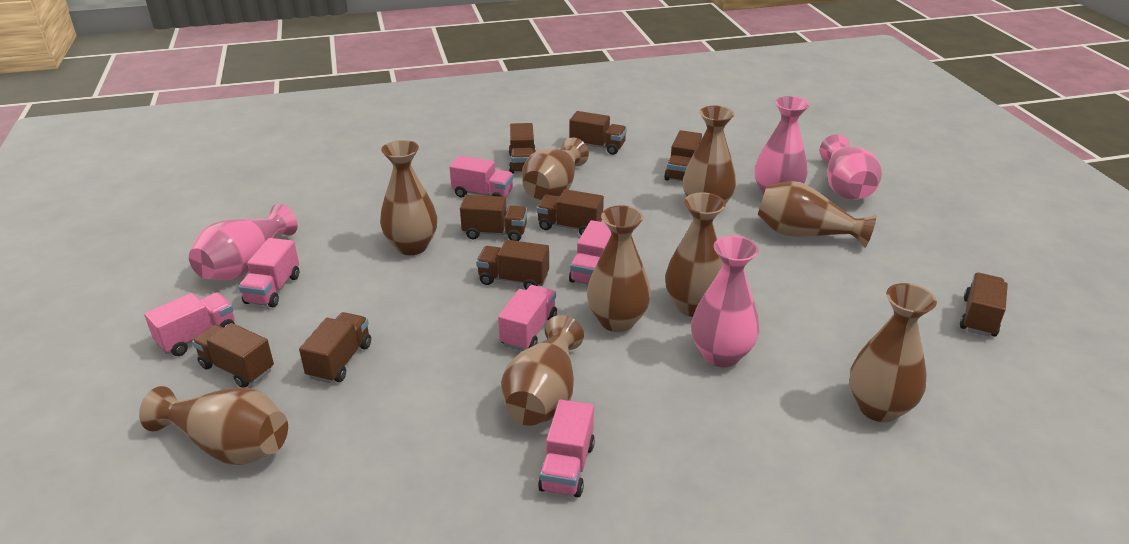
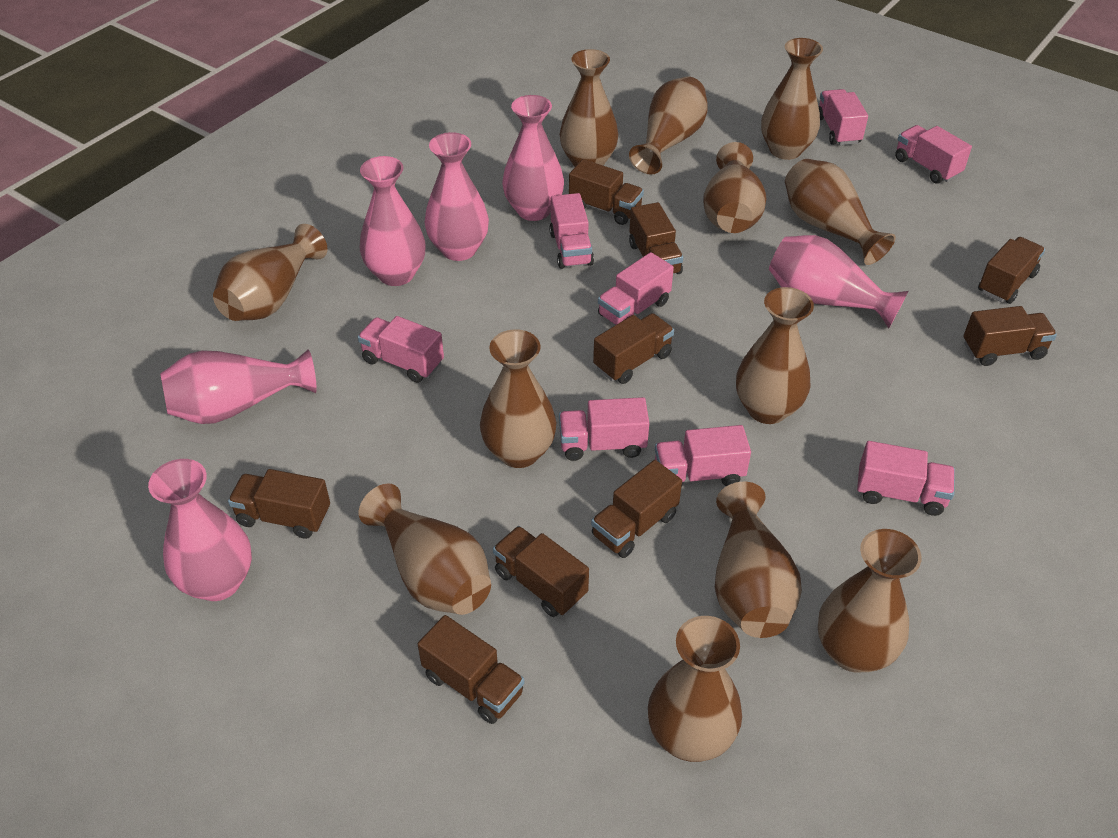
brown vase: [139,386,288,465] [380,140,437,255] [501,315,584,426] [522,138,589,200] [587,205,651,332] [665,192,726,317] [683,106,736,204] [758,181,877,248] [849,283,937,422] = 9 -> [213,224,327,321] [359,484,491,615] [480,329,556,468] [560,49,618,167] [629,76,708,174] [648,616,742,762] [703,142,766,233] [715,482,802,638] [736,287,814,424] [761,38,823,160] [785,159,896,265] [818,529,922,673] = 12
pink truck: [144,292,235,356] [238,238,299,307] [449,156,514,197] [498,285,557,351] [538,400,595,497] [569,220,611,284] = 6 -> [358,316,444,383] [549,193,594,269] [559,397,649,461] [598,252,674,325] [655,425,751,488] [819,89,868,145] [857,441,955,516] [895,125,972,184] = 8
pink vase: [189,204,298,280] [691,236,759,367] [755,96,810,195] [819,134,882,200] = 4 -> [148,459,252,601] [160,349,317,424] [360,156,426,286] [424,132,489,261] [502,95,564,221] [769,235,909,329] = 6

